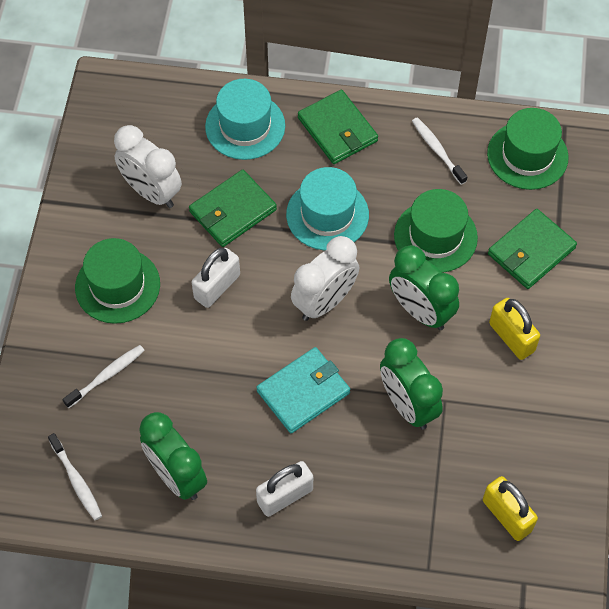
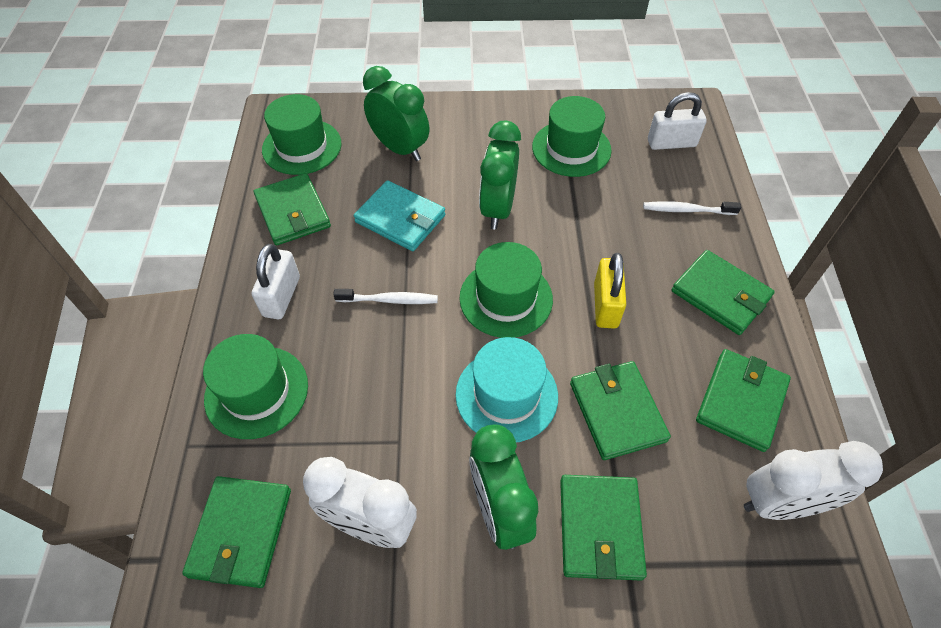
green hat: [75,238,160,324] [394,189,478,273] [487,108,569,190] = 3 -> [203,334,308,439] [262,94,342,175] [459,242,553,338] [532,96,612,177] = 4
green wallet: [189,170,277,247] [298,90,378,164] [488,209,577,289] = 3 -> [182,476,291,588] [254,173,331,246] [560,475,647,581] [570,361,671,460] [672,250,775,335] [696,349,791,452] = 6
turquoise hat: [205,79,285,160] [286,167,369,250] = 2 -> [455,337,558,442] = 1
white toothbrush: [48,433,102,520] [63,345,145,408] [412,117,467,185] = 3 -> [333,289,438,304] [643,201,741,215] = 2
yellow padlock: [483,476,538,541] [489,298,540,360] = 2 -> [594,253,626,328] = 1

